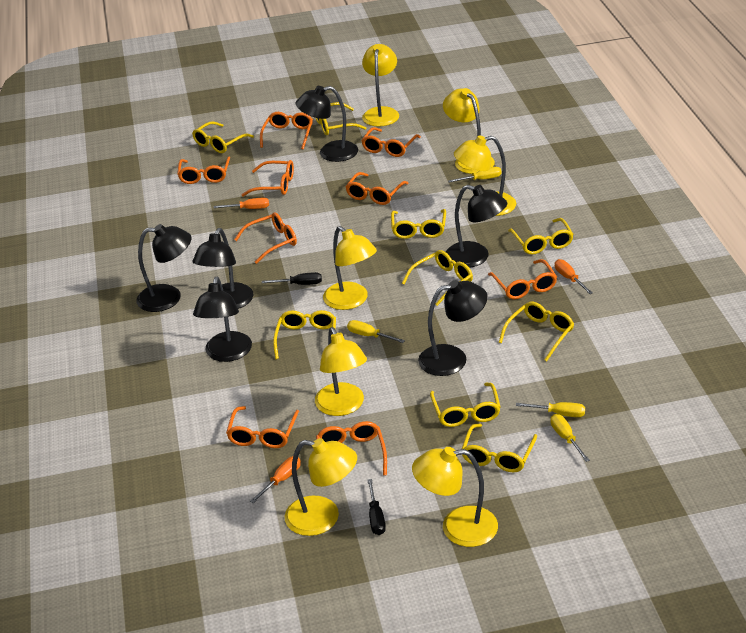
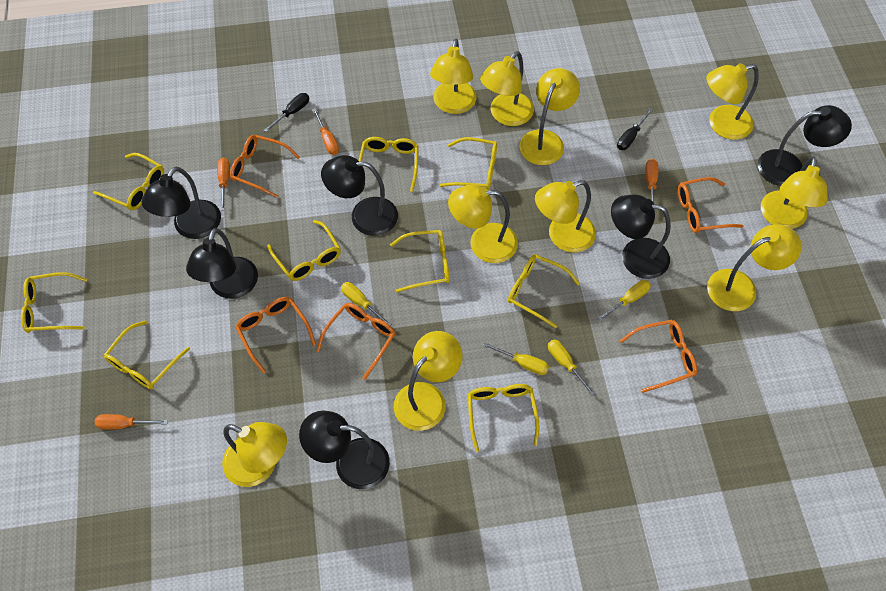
orange glasses: [177,157,230,184] [226,406,299,448] [234,212,297,264] [242,160,294,197] [260,112,313,149] [316,421,387,476] [346,172,409,205] [361,127,421,157] [488,259,557,299] = 9 -> [230,135,300,198] [235,297,316,374] [316,303,396,380] [620,320,697,393] [678,177,743,233] = 5
orange screwdriver: [214,198,269,209] [250,456,301,503] [555,259,593,294] = 3 -> [95,414,168,430] [217,158,230,211] [312,108,339,155] [645,159,658,210] = 4
yellow lamp: [285,438,357,536] [315,327,367,416] [323,226,377,310] [362,44,399,127] [412,447,498,547] [443,88,495,174] [454,135,516,216] = 7 -> [222,422,287,487] [394,331,463,431] [430,39,477,114] [448,185,518,263] [480,51,534,126] [520,68,580,165] [535,180,596,252] [706,63,759,140] [707,224,802,311] [761,157,828,229] = 10

